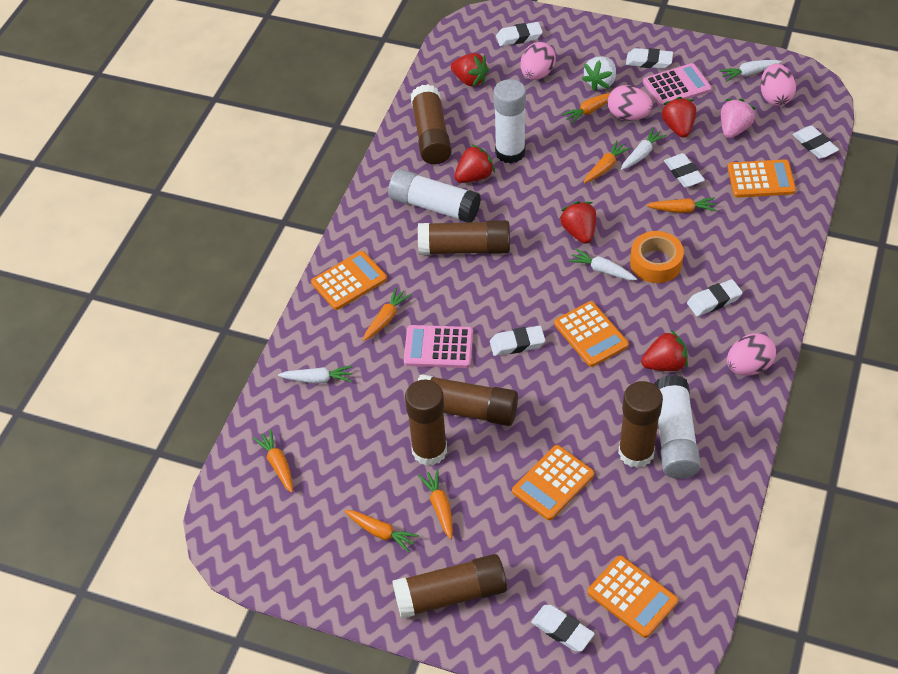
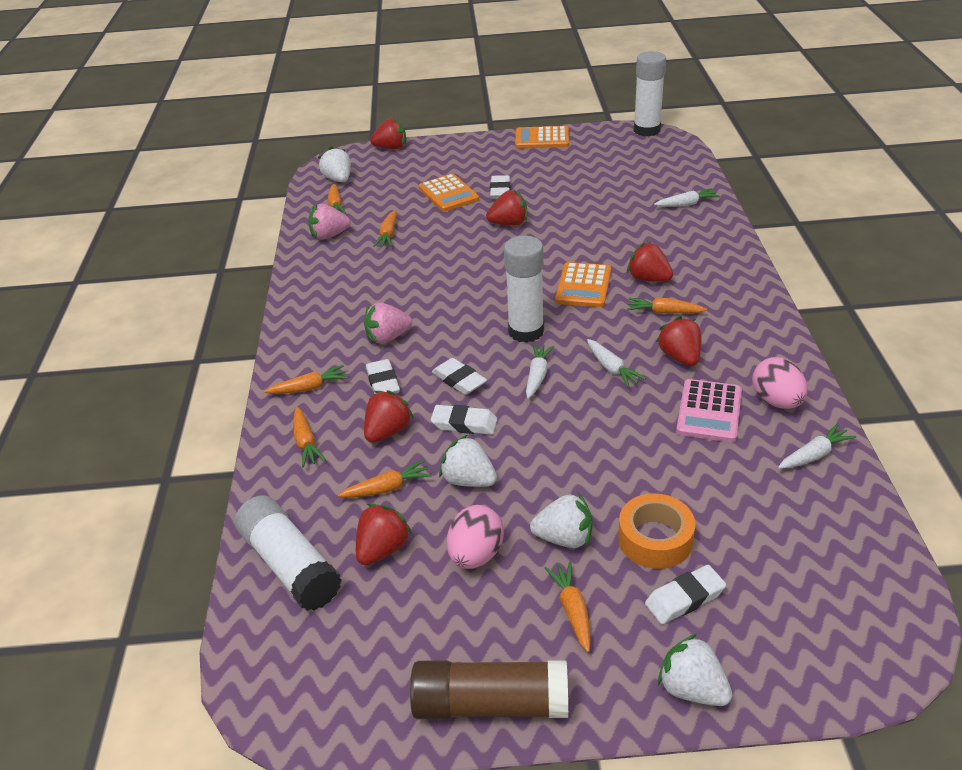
brown glue stick: [393,554,507,619] [405,380,447,466] [411,84,452,164] [418,220,510,255] [418,374,518,426] [618,381,663,468] = 6 -> [410,660,568,719] = 1
orange calculator: [311,251,387,310] [512,445,594,520] [554,301,629,367] [587,556,678,638] [728,159,796,198] = 5 -> [418,174,479,212] [515,126,569,149] [555,262,611,307] = 3
pink calculator: [404,325,473,368] [643,63,712,107] = 2 -> [676,379,742,442] = 1
pink egg: [520,42,556,80] [607,85,653,121] [727,333,776,376] [760,64,796,106] = 4 -> [447,505,504,569] [752,357,808,409] = 2
pink strawberry: [721,99,756,138] = 1 -> [308,204,351,239] [364,302,412,344] = 2
red strawberry: [451,53,489,87] [454,144,495,183] [560,201,596,244] [641,330,688,371] [661,97,696,138] = 5 -> [356,504,413,566] [364,390,414,443] [370,117,406,149] [486,190,527,226] [627,242,673,282] [656,316,701,366] = 6
white eraser: [490,326,545,356] [496,22,543,46] [531,605,595,651] [626,48,673,69] [664,153,705,188] [687,279,743,316] [793,125,839,159] = 7 -> [366,359,400,394] [431,405,497,435] [432,358,487,395] [490,175,511,199] [645,565,726,624] = 5
white strawberry: [582,56,616,91] = 1 -> [318,146,351,182] [439,435,497,487] [530,492,593,548] [658,634,732,706] = 4

